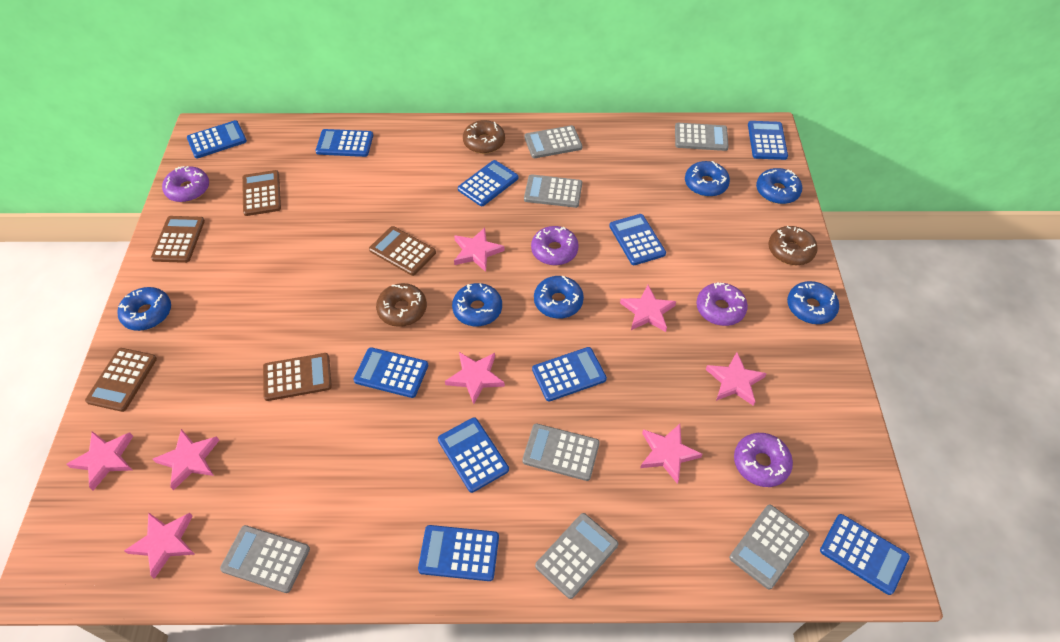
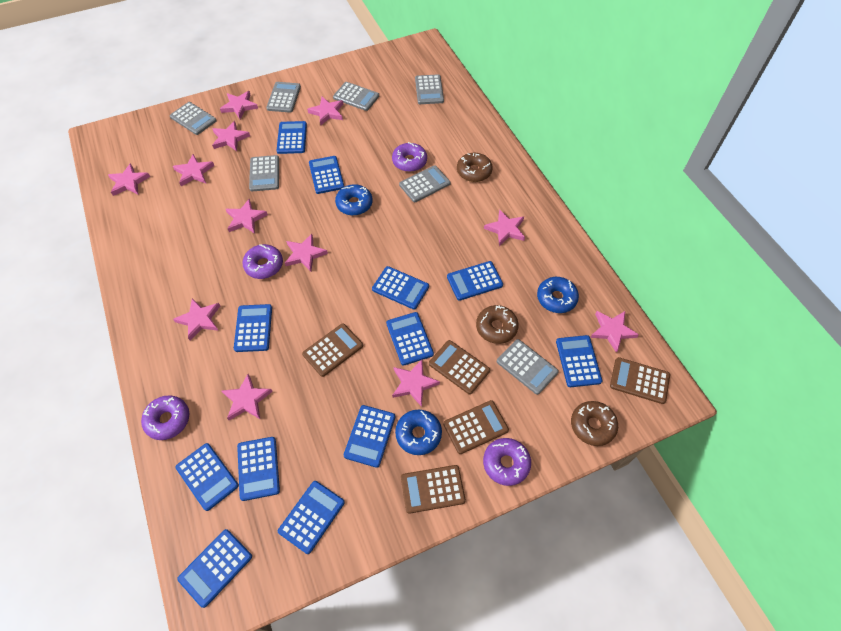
blue calculator: [187,120,247,158] [315,129,373,157] [354,347,428,398] [418,525,499,581] [438,417,509,493] [458,160,519,206] [532,347,607,401] [609,214,666,265] [748,121,788,160] [820,514,910,595] = 10 -> [175,443,239,511] [177,529,252,608] [234,304,272,352] [237,437,280,501] [277,121,307,154] [278,481,345,554] [309,156,344,194] [344,405,395,468] [372,266,429,310] [386,312,434,366] [447,261,503,301] [556,335,602,387] = 12
blue donut: [117,287,171,331] [452,283,502,326] [534,276,584,319] [685,161,730,197] [756,168,802,204] [787,281,839,324] = 6 -> [335,184,372,216] [395,409,442,455] [537,277,579,313] = 3
pink star: [66,431,133,491] [124,512,195,579] [153,429,219,490] [445,352,505,404] [454,227,505,272] [620,285,676,332] [640,424,702,484] [705,352,767,406] = 8 -> [108,163,150,196] [173,154,214,186] [173,298,220,341] [212,121,250,151] [220,91,258,119] [222,374,273,420] [226,199,268,234] [285,234,328,271] [307,97,344,125] [392,360,440,407] [484,209,525,246] [590,311,639,353] = 12

